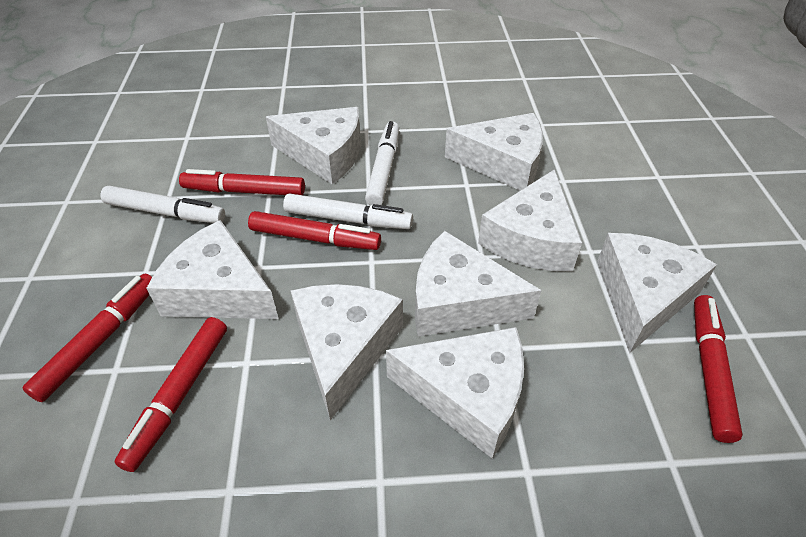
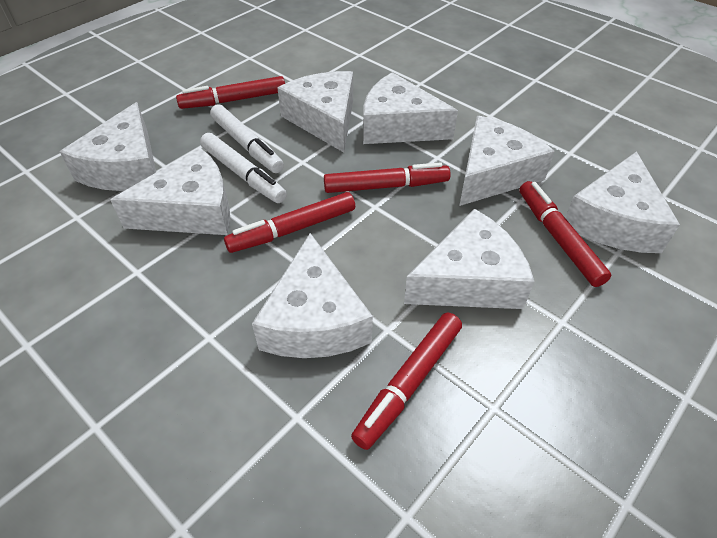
white marker: [101,186,225,223] [283,194,413,229] [365,121,399,205] = 3 -> [200,133,287,203] [210,104,284,173] = 2

